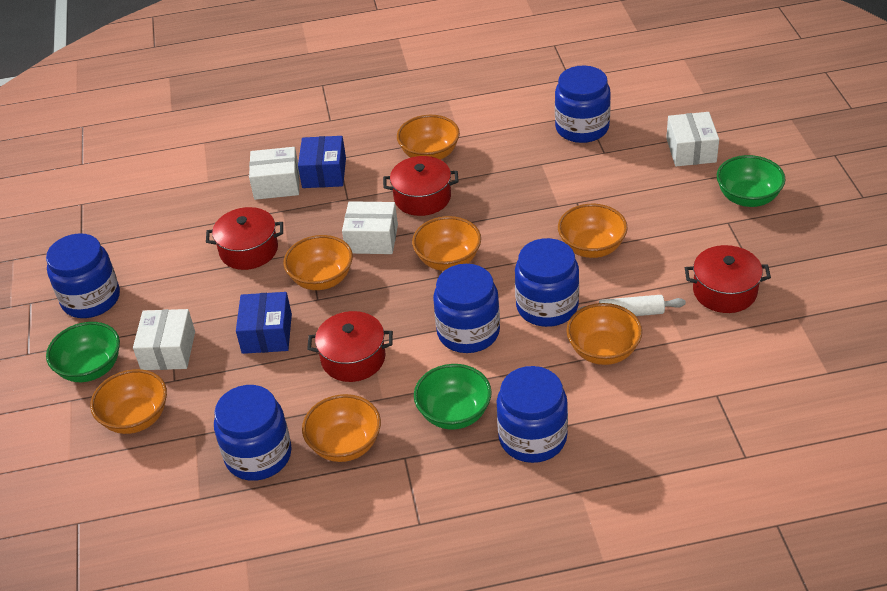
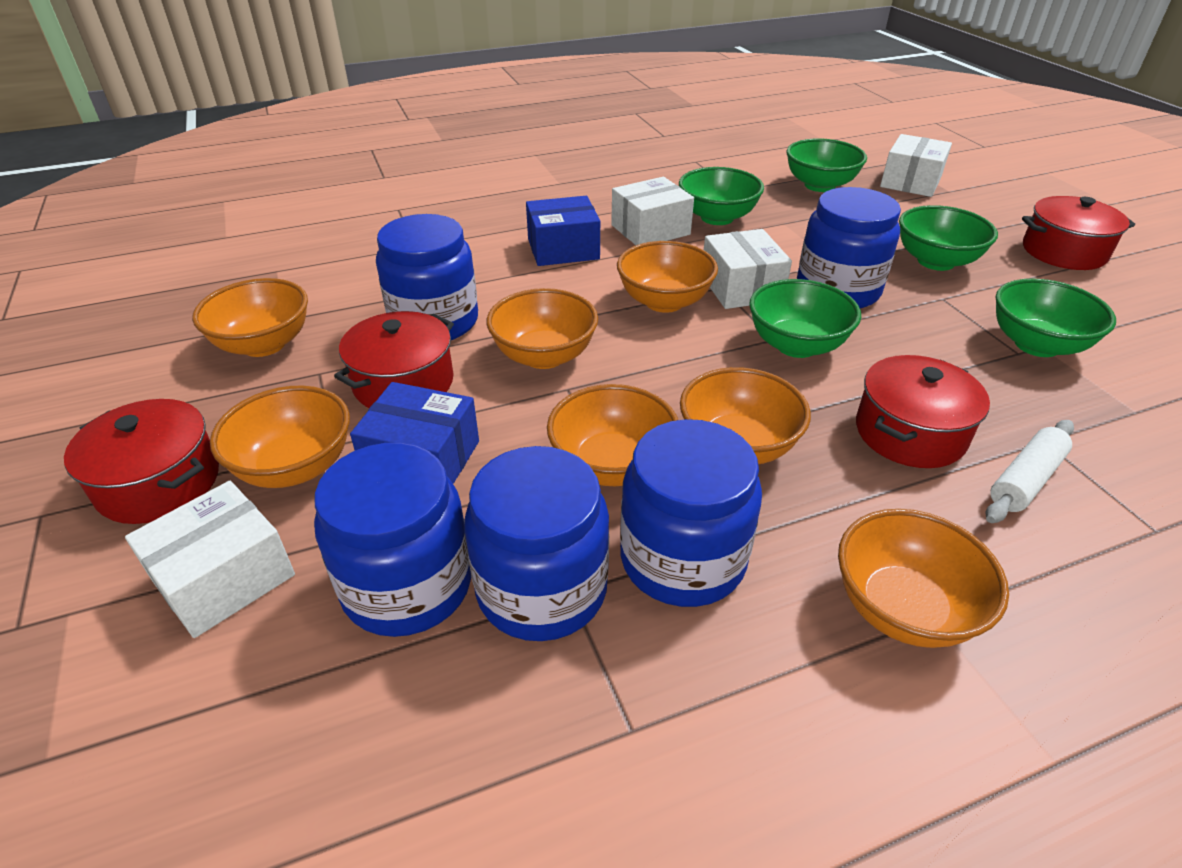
blue jar: [46,233,120,318] [214,385,292,481] [433,264,500,353] [497,366,568,463] [515,238,579,327] [555,65,611,143] = 6 -> [314,443,471,637] [376,214,478,340] [464,446,609,641] [620,419,762,607] [797,187,901,308] = 5
green bowl: [46,322,120,382] [414,364,492,430] [717,155,786,207] = 3 -> [679,167,764,225] [749,279,861,358] [787,138,867,192] [899,205,998,271] [995,278,1116,357] = 5

